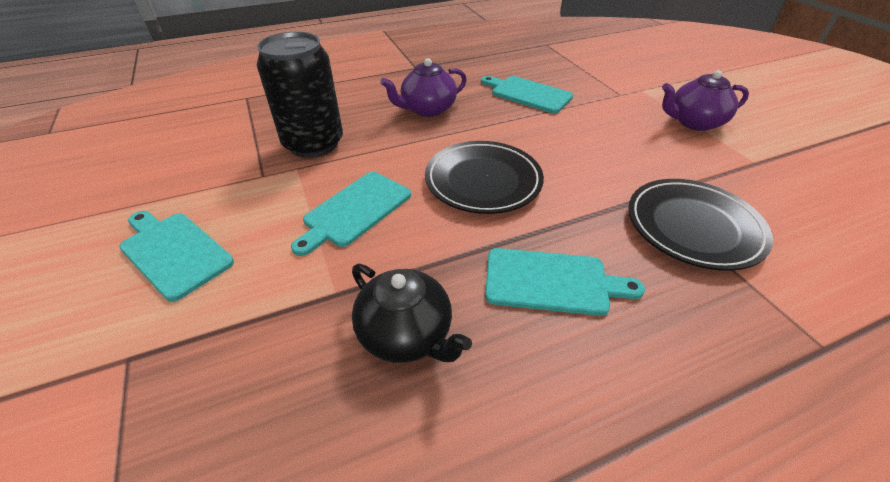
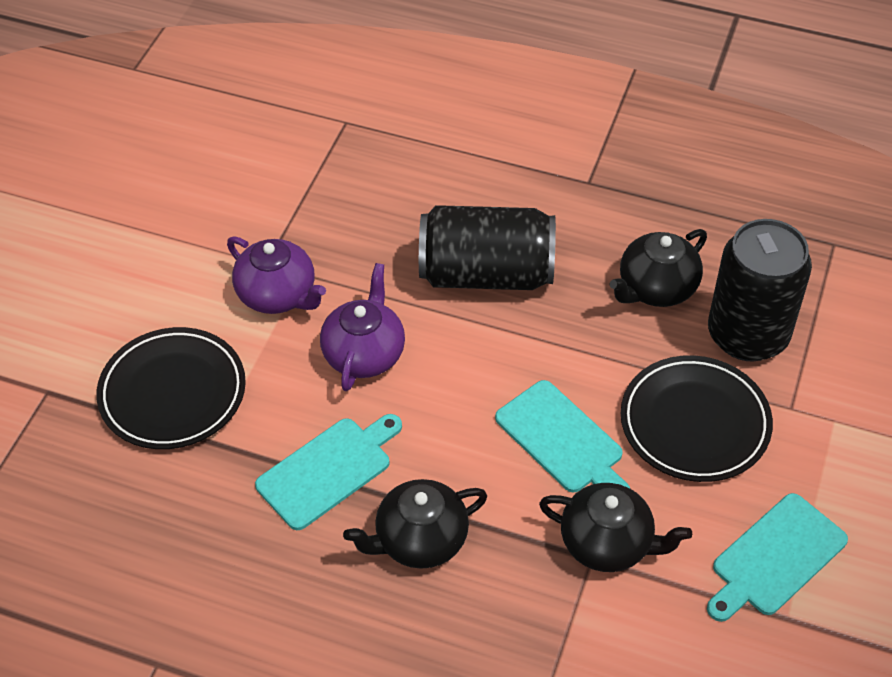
black can: [257,32,343,158] = 1 -> [419,205,556,290] [708,219,812,362] = 2
black teapot: [352,264,472,363] = 1 -> [343,479,487,569] [539,483,692,572] [609,229,707,307] = 3
turquoise cutting board: [119,211,234,302] [291,172,411,256] [481,76,573,114] [485,248,645,316] = 4 -> [255,414,402,530] [495,380,630,492] [707,493,848,622] = 3

